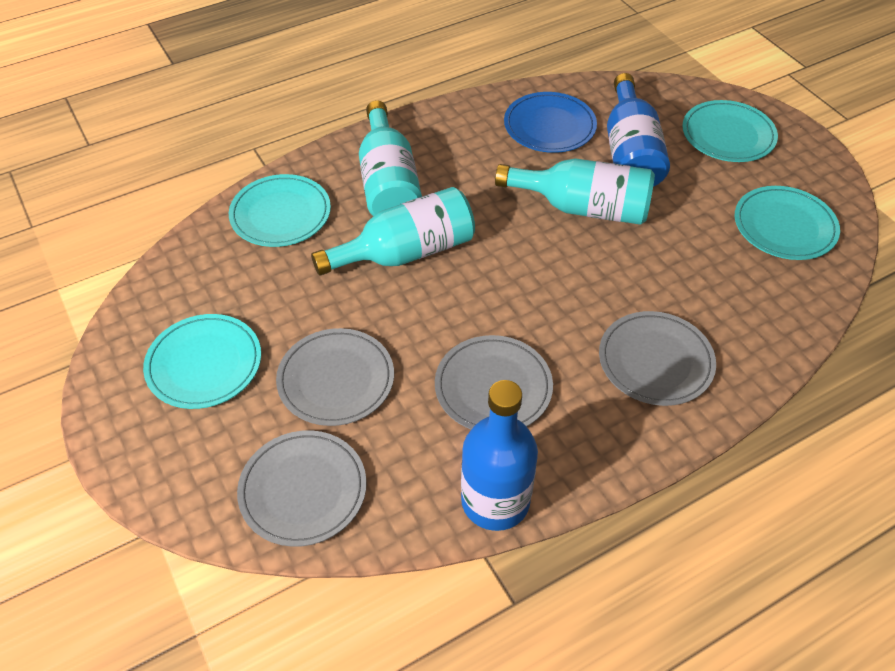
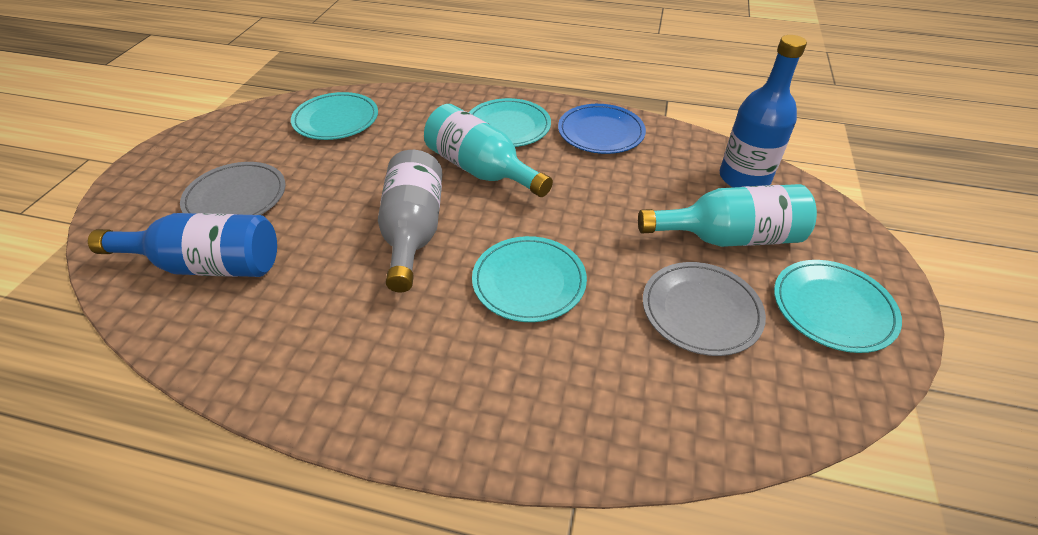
grey bottle: none = 0 -> [378,150,443,292] = 1
grey plate: [237,430,367,547] [276,328,394,426] [435,335,553,429] [599,311,716,406] = 4 -> [180,162,286,215] [643,262,766,356] = 2
turquoise bottle: [311,187,475,276] [359,100,422,216] [495,158,655,225] = 3 -> [424,104,553,197] [638,184,817,247] = 2

